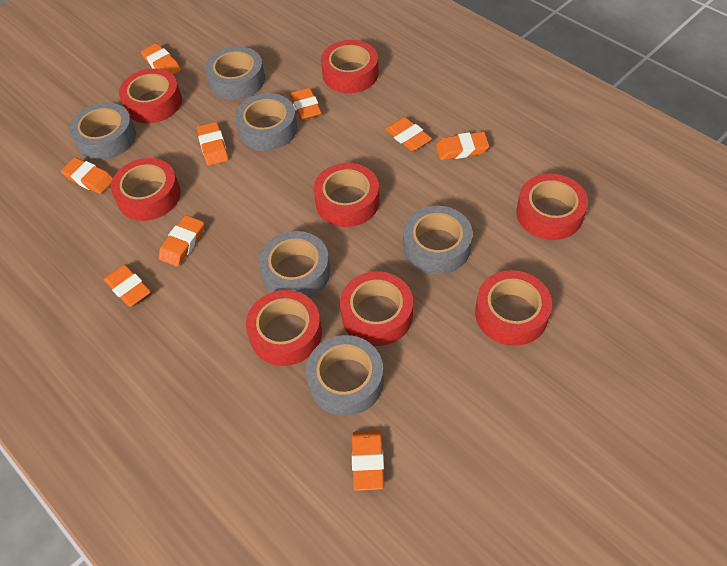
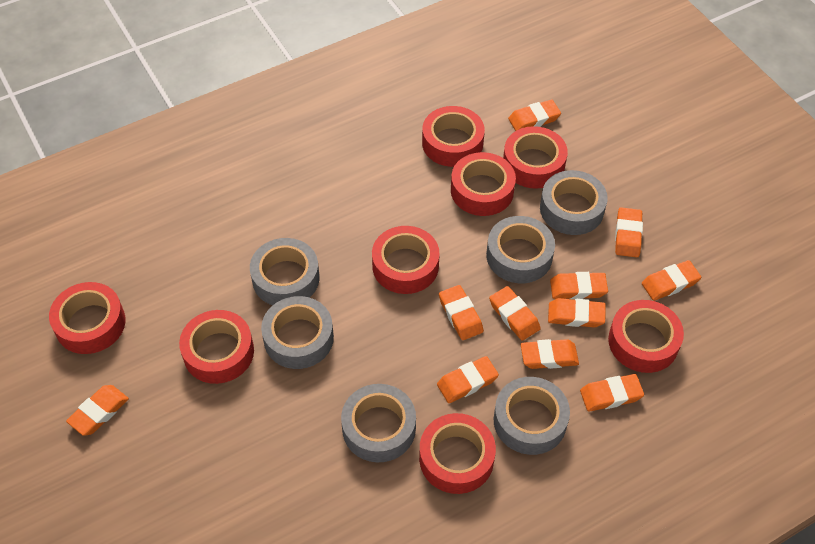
orange eraser: [61,158,113,194] [104,264,151,307] [141,43,181,75] [158,215,204,267] [197,122,228,166] [290,87,322,120] [352,430,384,491] [385,117,432,151] [436,132,489,160] = 9 -> [66,385,129,436] [437,356,499,403] [439,285,484,340] [489,286,541,341] [508,99,561,131] [521,339,579,369] [548,298,606,328] [550,272,608,300] [580,374,644,412] [615,207,643,257] [642,260,701,301] = 11

